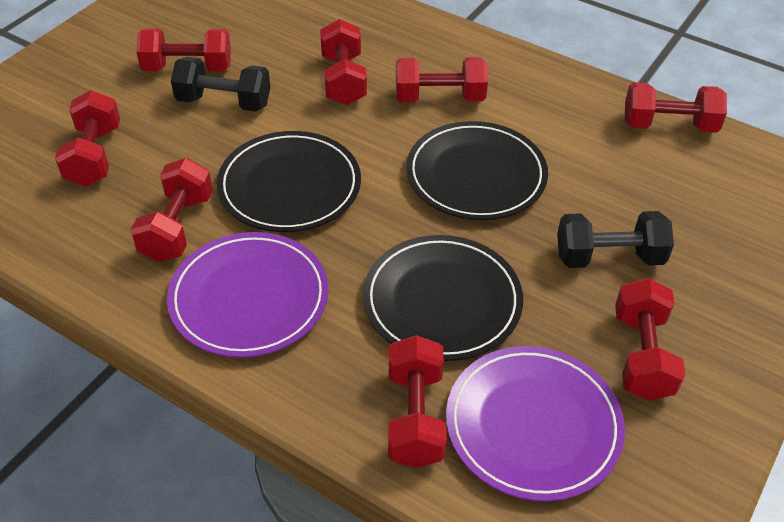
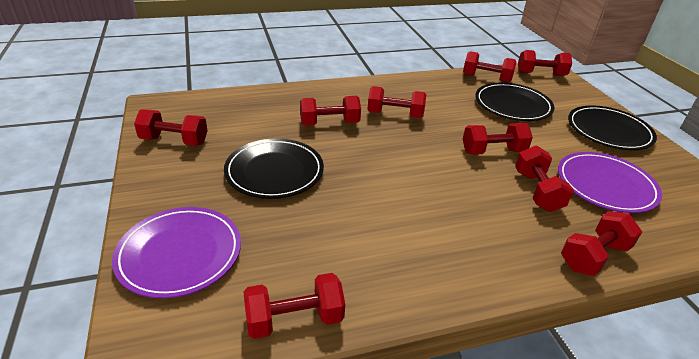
black dumbbell: [171,57,270,112] [557,211,674,268] = 2 -> none = 0
red dumbbell: [55,90,120,187] [130,158,213,262] [136,28,231,71] [320,19,367,105] [388,335,447,468] [396,57,488,102] [615,278,686,401] [625,82,727,133] = 8 -> [134,109,208,146] [243,273,345,339] [300,96,361,126] [367,86,426,118] [463,51,517,83] [463,123,533,155] [515,145,574,212] [518,50,572,76] [561,211,642,276] = 9

